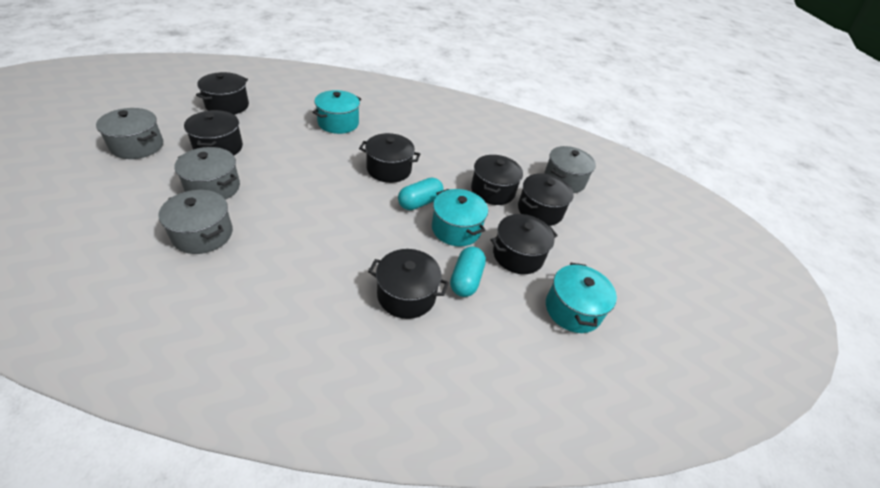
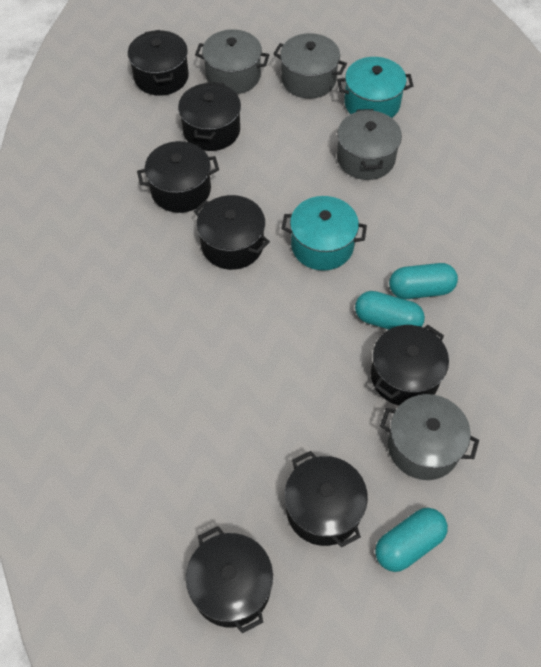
turquoise capsule: [398,177,444,210] [450,246,486,297] = 2 -> [355,291,425,330] [375,508,448,572] [389,263,458,299] = 3
turquoise pot: [312,90,361,134] [432,189,488,246] [546,263,617,333] = 3 -> [281,196,367,271] [337,57,413,118] = 2

